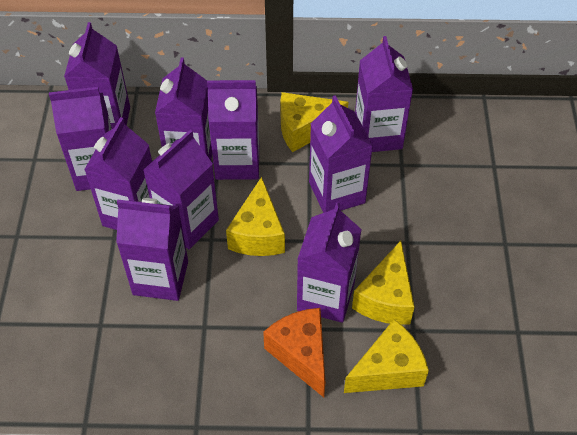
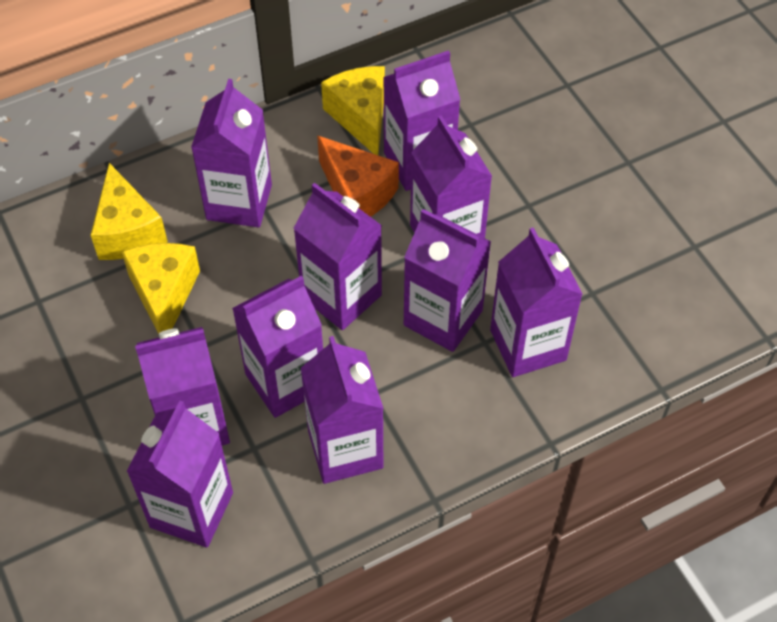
yellow cheese: [226,177,285,256] [280,92,348,152] [344,319,429,393] [352,241,414,325] = 4 -> [91,163,168,260] [122,243,200,334] [321,66,385,155] = 3

